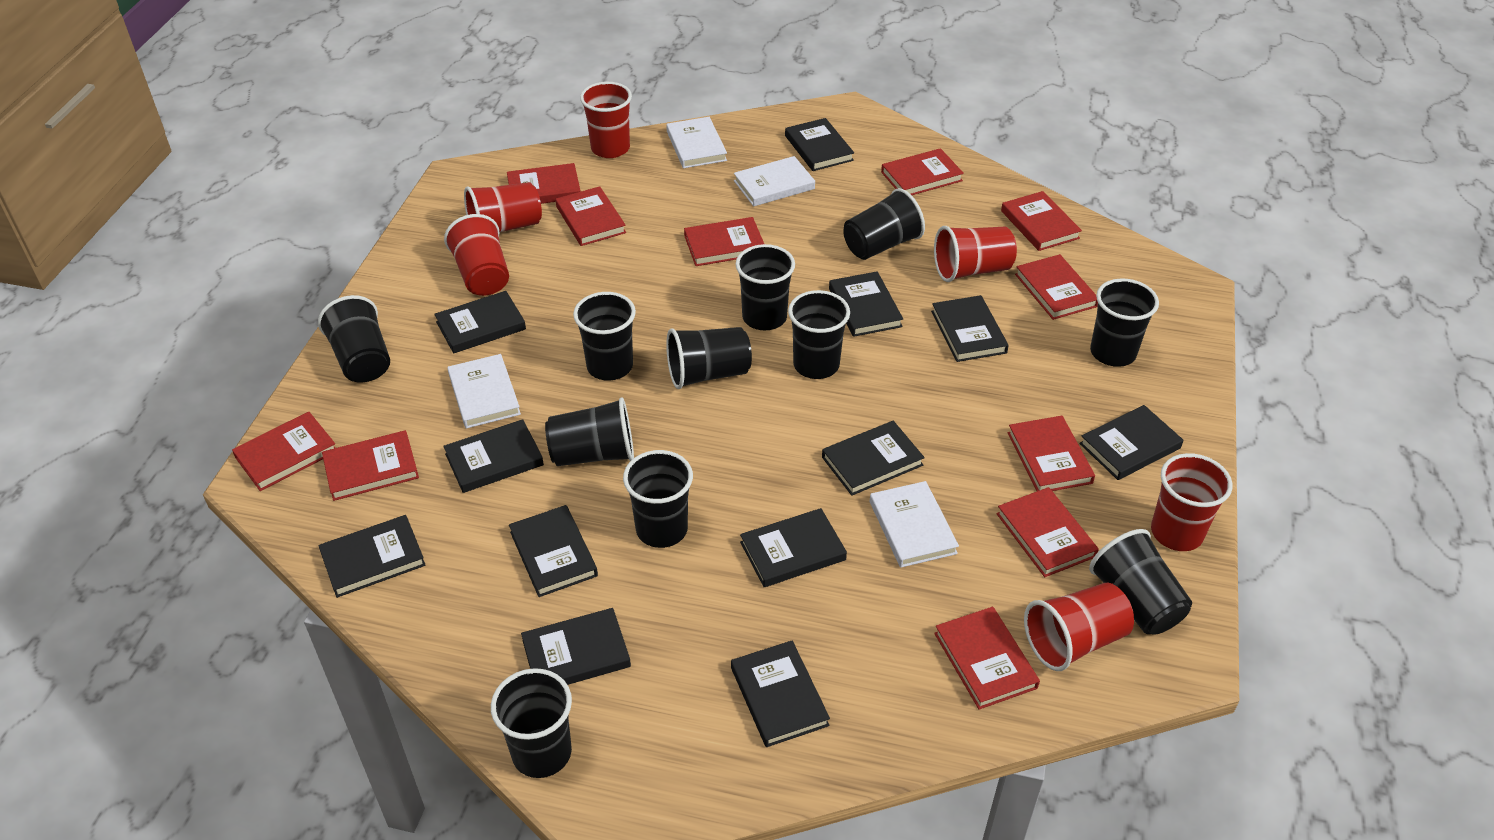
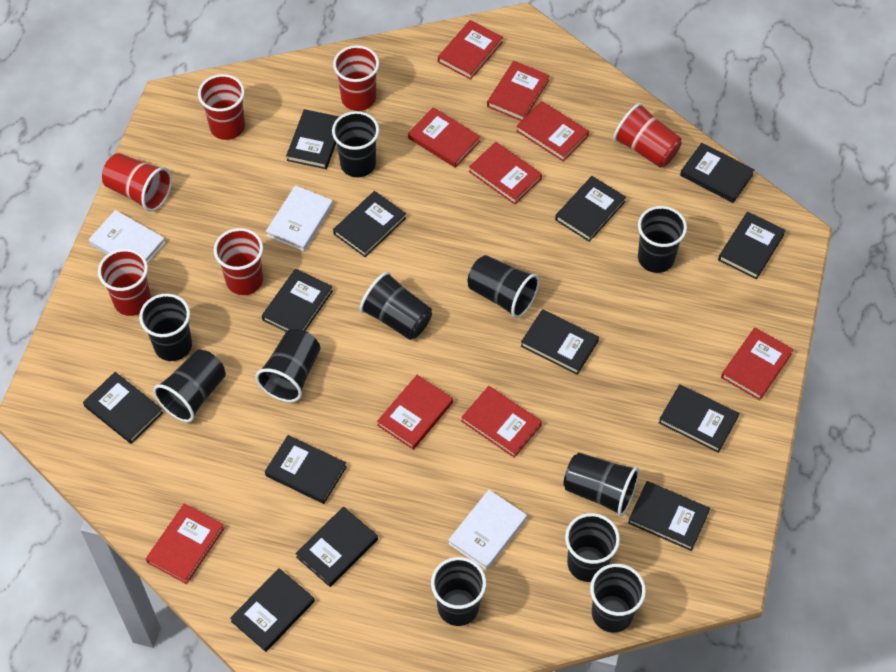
black book: [318,515,426,598] [434,291,526,354] [443,419,544,493] [509,505,598,597] [521,608,631,685] [731,641,830,747] [740,508,847,587] [785,118,854,171] [822,421,925,496] [829,271,903,337] [931,295,1009,362] [1080,405,1183,480] = 12 -> [83,372,163,444] [230,568,315,652] [262,268,333,332] [265,435,347,504] [286,109,339,169] [295,506,378,587] [333,191,406,257] [521,309,599,375] [555,176,626,242] [628,481,710,551] [659,384,739,453] [680,143,755,203] [718,212,786,279] = 13
red book: [232,412,335,491] [322,430,419,501] [507,163,581,204] [555,186,626,246] [684,217,764,266] [881,148,964,195] [934,607,1040,710] [997,487,1099,577] [1001,191,1082,251] [1008,416,1095,491] [1015,254,1098,320] = 11 -> [146,503,225,584] [377,375,453,450] [408,107,481,168] [438,20,503,80] [461,386,542,458] [469,142,542,205] [487,61,550,121] [516,101,589,162] [721,327,794,400] = 9
white book: [447,354,521,429] [666,117,727,168] [734,156,815,206] [870,481,959,568] = 4 -> [89,210,165,263] [266,185,333,251] [448,490,527,570] = 3

